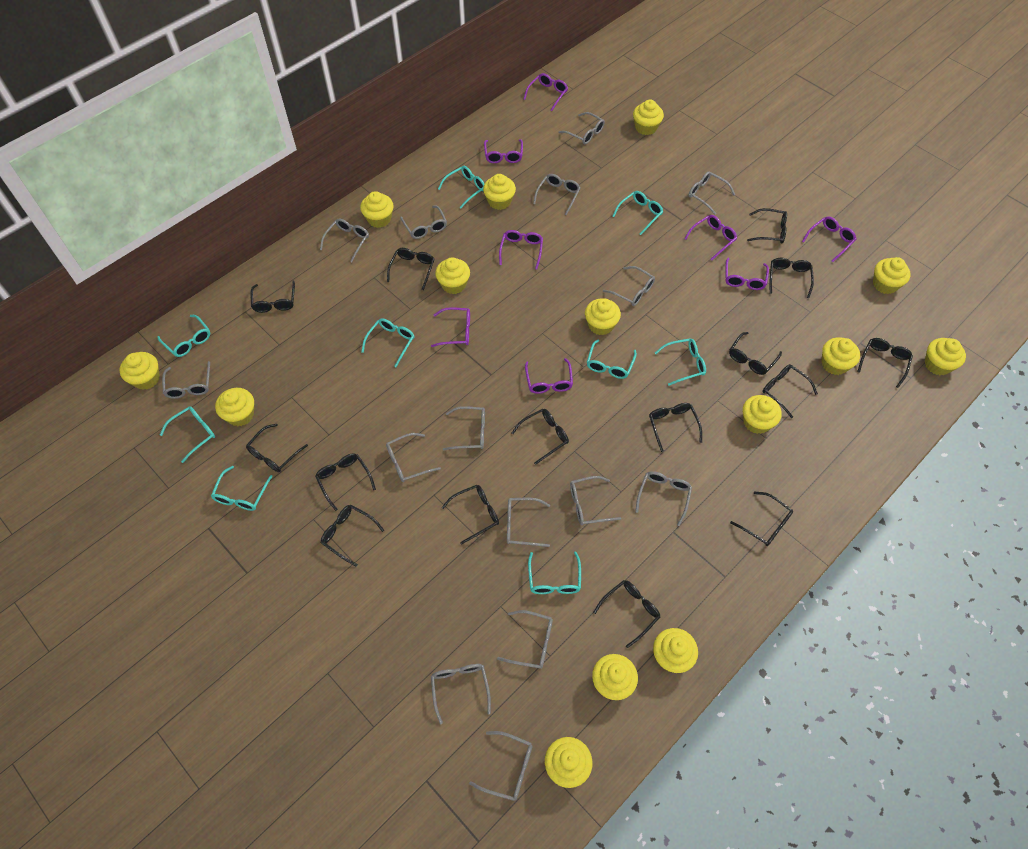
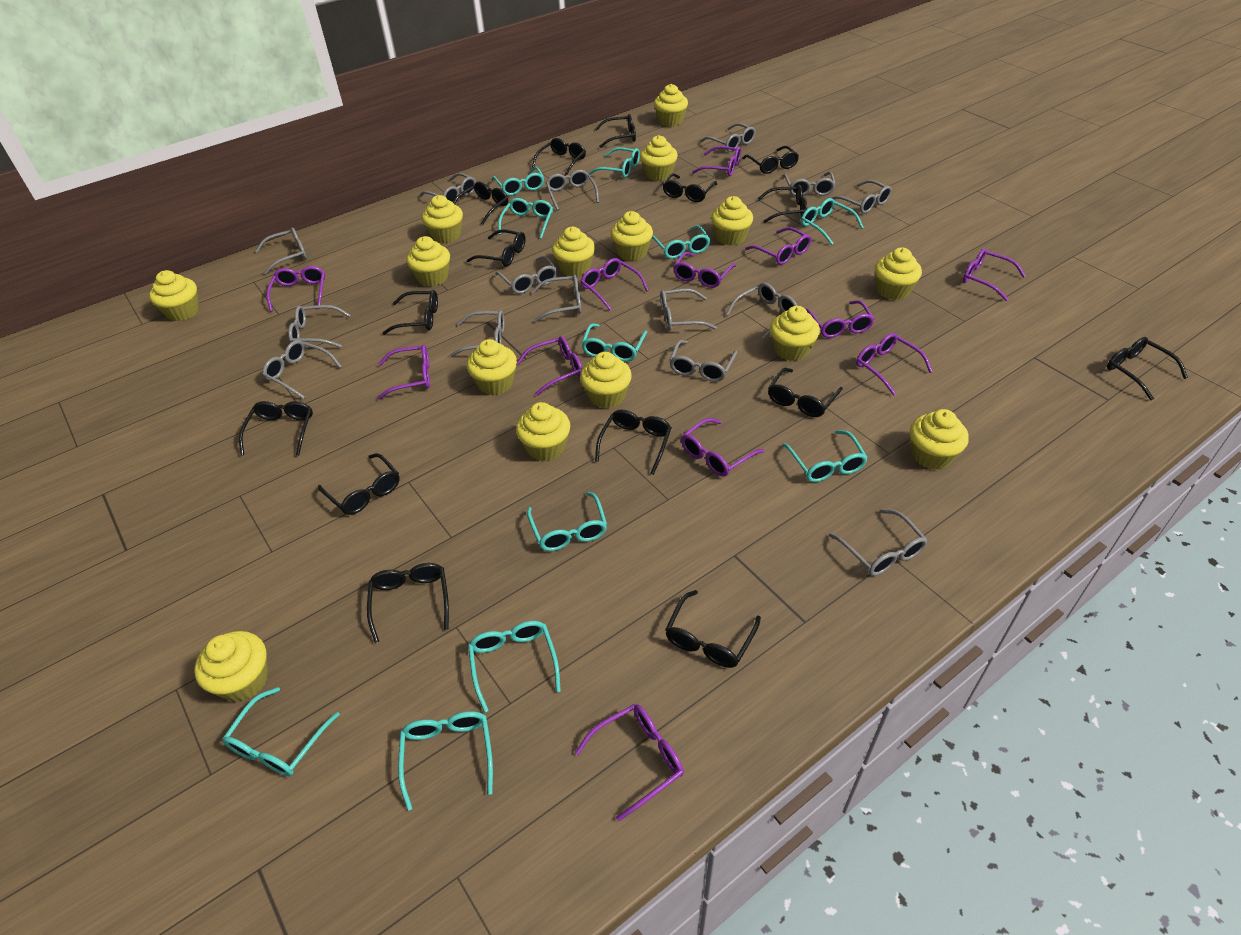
purple glasses: [431,307,470,347] [484,139,523,163] [499,230,543,270] [524,73,568,111] [525,358,573,394] [684,215,737,260] [725,258,769,290] [802,216,856,262] = 8 -> [267,266,325,312] [377,345,430,400] [517,336,582,396] [575,704,684,821] [581,258,649,311] [673,252,736,288] [681,418,764,477] [692,146,741,176] [745,227,811,265] [806,300,875,338] [856,333,933,396] [963,248,1026,301] = 12
turquoise glasses: [158,315,210,357] [160,406,215,463] [211,466,273,511] [361,318,415,367] [438,166,485,209] [528,551,581,594] [587,339,637,379] [612,191,663,235] [655,339,706,386] = 9 -> [222,687,340,776] [398,711,493,811] [468,621,561,713] [493,167,544,196] [498,198,553,239] [527,492,607,551] [581,323,647,362] [589,147,640,178] [652,225,710,259] [783,430,868,482] [801,198,864,245] = 11
yellow cupcake: [119,352,160,390] [215,388,254,426] [360,191,394,228] [435,257,470,294] [483,174,516,210] [545,737,593,788] [585,298,621,335] [592,654,638,700] [633,99,664,135] [653,628,698,673] [743,395,782,434] [822,337,860,375] [873,257,911,294] [925,338,966,375] = 14 -> [149,270,199,321] [194,631,268,702] [406,236,450,286] [422,195,463,243] [467,339,517,395] [516,402,570,461] [552,227,595,277] [580,352,632,408] [611,211,653,261] [640,135,678,181] [654,84,688,127] [711,196,753,245] [770,306,820,361] [875,248,922,300] [910,409,969,470] = 15

